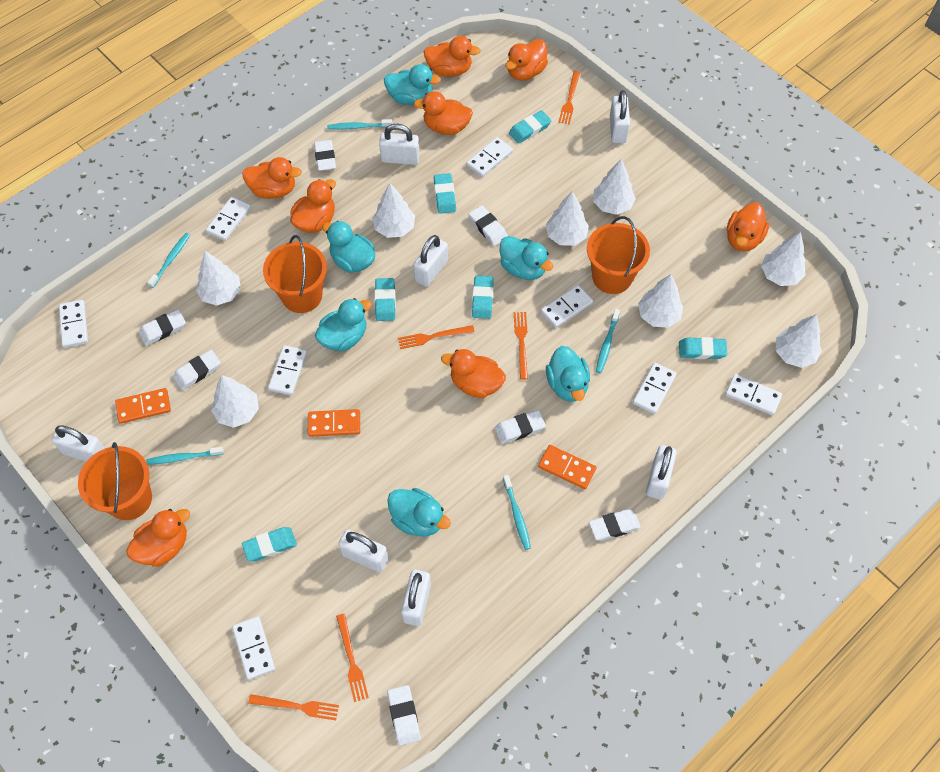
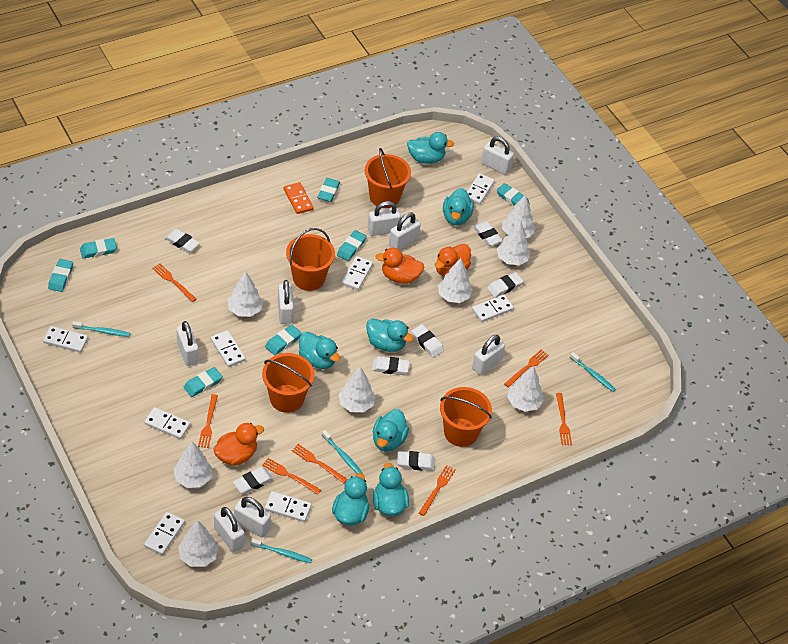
orange bucket: [78,442,152,520] [263,235,327,313] [587,216,650,294] = 3 -> [262,353,314,413] [286,228,335,291] [365,148,411,208] [440,387,492,447] = 4
orange domino: [115,388,171,424] [308,409,360,437] [538,445,597,489] = 3 -> [283,182,314,214] = 1
orange duck: [126,509,190,567] [242,157,302,199] [290,179,336,233] [414,91,473,135] [424,36,481,77] [441,349,506,398] [505,39,548,81] [727,203,769,252] = 8 -> [213,423,264,466] [375,248,425,284] [435,244,471,277] = 3
orange fork: [248,694,339,720] [336,613,369,702] [398,325,475,349] [514,312,528,380] [558,71,580,125] = 5 -> [152,263,196,302] [198,394,218,448] [262,458,321,495] [291,444,348,484] [419,465,455,516] [504,349,549,387] [556,393,572,445] = 7
turquoise duck: [315,298,372,352] [322,221,375,273] [384,64,441,105] [387,488,451,537] [500,236,553,280] [546,346,590,402] = 6 -> [299,332,340,369] [332,473,369,526] [366,318,413,352] [373,409,409,452] [373,463,409,516] [407,132,454,164] [443,188,474,225] = 7
turquoise eraser: [242,527,297,561] [375,278,396,321] [434,173,456,214] [472,275,494,319] [509,110,551,144] [679,337,727,359] = 6 -> [48,259,73,292] [80,238,117,259] [184,367,223,397] [265,325,302,355] [317,178,340,202] [337,230,367,261] [497,183,530,206] = 7
turquoise toothbrush: [146,447,224,465] [147,233,190,288] [327,119,392,130] [503,475,531,550] [596,309,620,373] = 5 -> [72,321,130,337] [251,538,312,563] [322,430,363,474] [570,352,616,392] = 4
white padlock: [52,425,105,461] [339,530,388,572] [379,124,420,165] [401,570,431,626] [413,235,448,287] [610,90,630,143] [646,445,677,500] = 7 -> [177,321,199,366] [214,507,245,552] [234,497,271,538] [278,280,294,324] [367,201,401,236] [389,212,421,250] [472,335,505,375] [481,137,514,175] = 8

